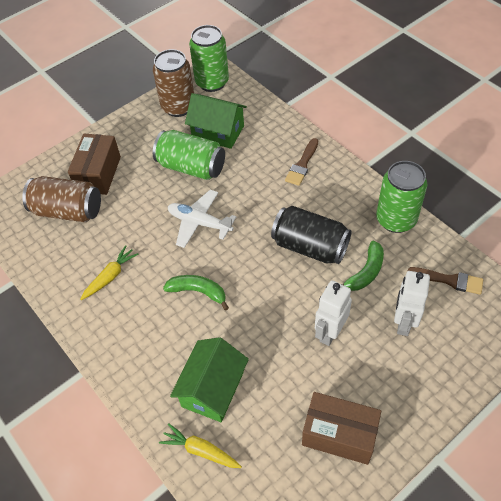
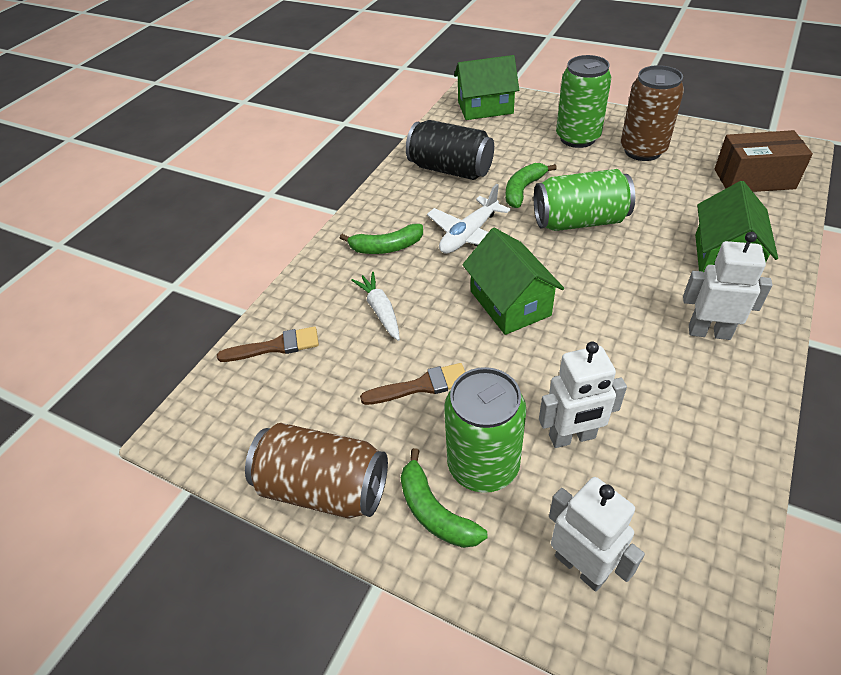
brown box: [68,134,121,195] [302,392,381,465] = 2 -> [714,130,813,192] = 1
green banana: [163,275,229,311] [342,241,384,291] = 2 -> [340,224,423,254] [401,448,487,548] [505,163,557,208] = 3
green house: [170,337,249,422] [185,93,247,149] = 2 -> [454,55,519,120] [462,228,564,335] [695,181,778,272] = 3
white carrot: none = 0 -> [351,272,400,341] = 1
white robot: [315,281,352,346] [394,271,430,336] = 2 -> [539,341,627,448] [549,477,645,592] [683,232,772,340] = 3
yellow carrot: [80,245,138,300] [159,423,242,468] = 2 -> none = 0

